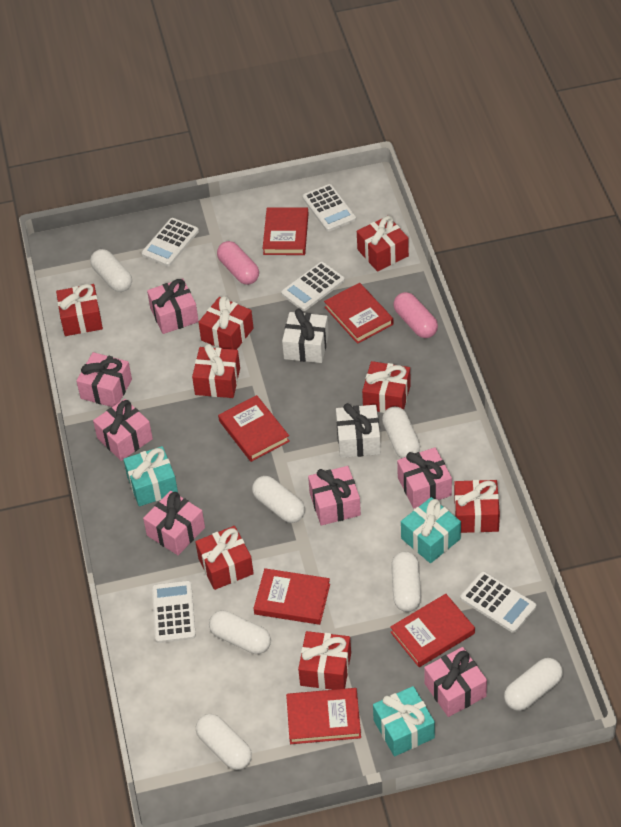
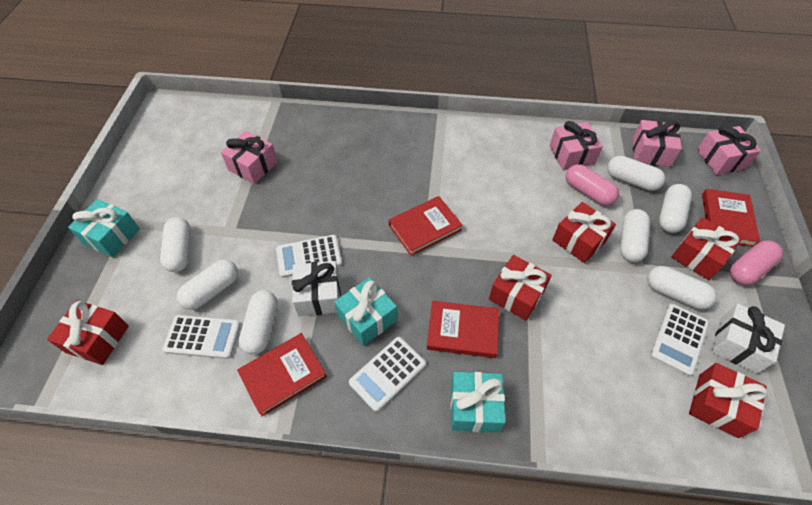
pink gift: [76,352,132,407] [93,399,153,461] [143,491,205,555] [147,278,199,334] [308,466,361,526] [397,447,452,508] [424,647,487,717] = 7 -> [221,131,278,184] [549,121,603,170] [632,120,682,167] [697,125,761,175] = 4
red book: [218,395,290,462] [253,568,330,625] [263,207,308,255] [286,688,361,744] [324,283,393,344] [390,594,475,667] = 6 -> [237,333,327,416] [389,196,463,256] [427,301,499,358] [702,189,760,247] = 4
red gift: [56,284,103,336] [192,344,240,398] [195,526,254,590] [198,296,253,350] [298,631,351,690] [357,216,409,272] [362,361,411,413] [454,480,500,533] = 8 -> [47,300,129,365] [489,255,552,320] [552,202,616,263] [671,217,741,280] [689,363,768,438] = 5
white calculator: [141,218,199,267] [152,581,196,643] [281,262,345,311] [302,184,356,232] [460,571,536,633] = 5 -> [162,315,241,359] [276,235,342,278] [349,337,426,412] [650,304,709,376] = 4

